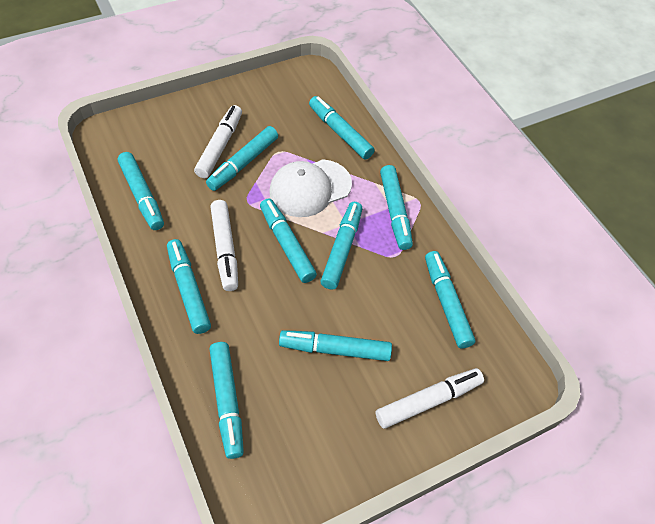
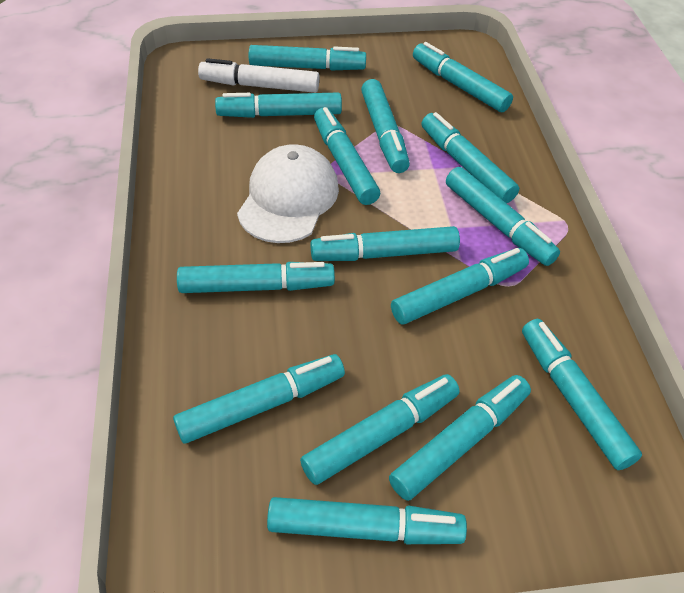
turquoise marker: [118,152,164,230] [167,239,211,334] [206,126,278,191] [209,342,244,459] [260,198,317,283] [279,330,392,361] [309,96,375,159] [321,202,363,290] [380,165,413,250] [425,251,475,348] = 10 -> [173,354,345,444] [177,262,335,293] [215,92,342,118] [249,45,366,70] [267,497,467,544] [300,374,460,485] [310,226,460,261] [314,107,380,205] [361,79,410,173] [389,375,531,501] [391,248,529,325] [413,42,513,112] [422,112,519,203] [446,167,560,266] [522,319,642,470] = 15
white marker: [194,105,242,178] [211,200,238,291] [376,368,484,429] = 3 -> [198,58,319,93] = 1

